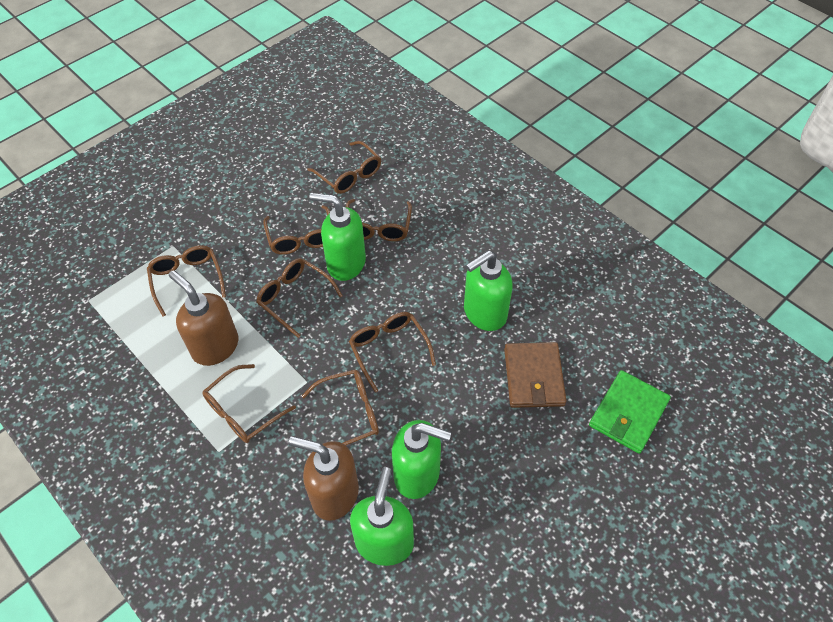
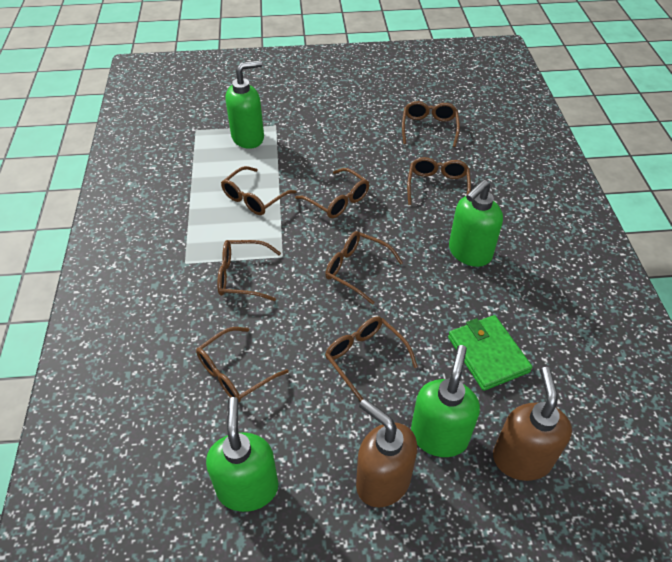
brown wallet: [504,342,566,408] = 1 -> none = 0

